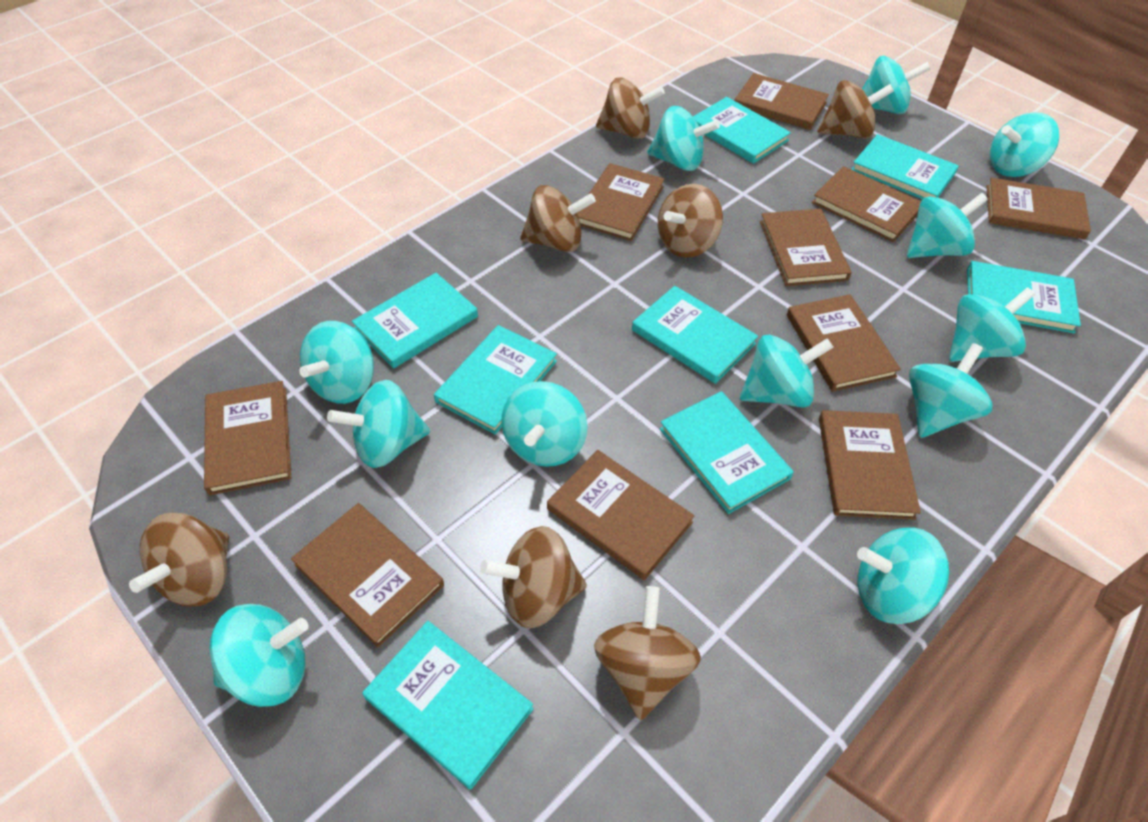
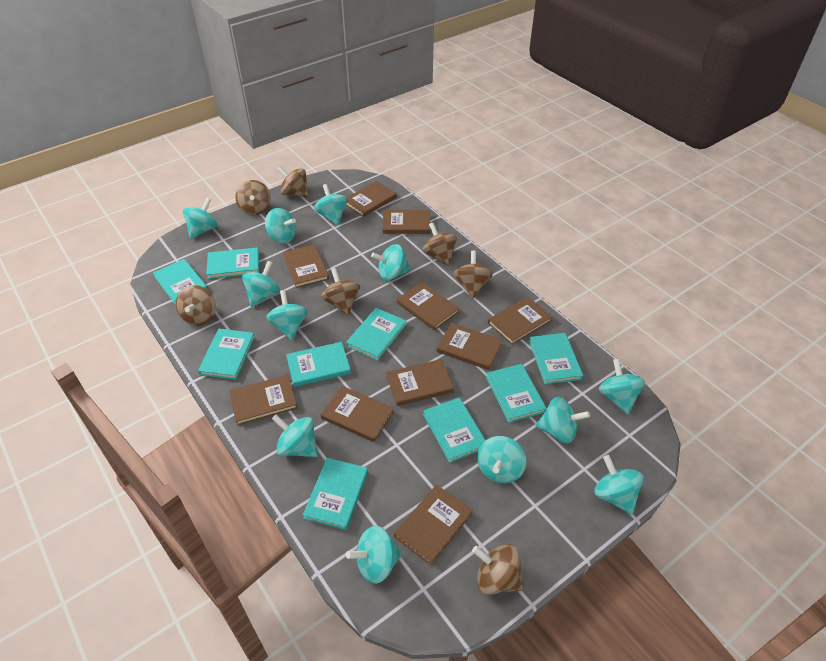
turquoise book: [352,273,478,369] [362,621,534,789] [434,325,557,435] [632,286,758,384] [660,391,794,514] [693,97,791,164] [851,134,959,199] [967,261,1081,334] = 8 -> [153,259,208,305] [198,329,255,380] [206,247,259,279] [286,342,351,387] [303,458,368,530] [346,308,406,361] [423,397,486,463] [486,364,547,423] [529,333,583,384] = 9

